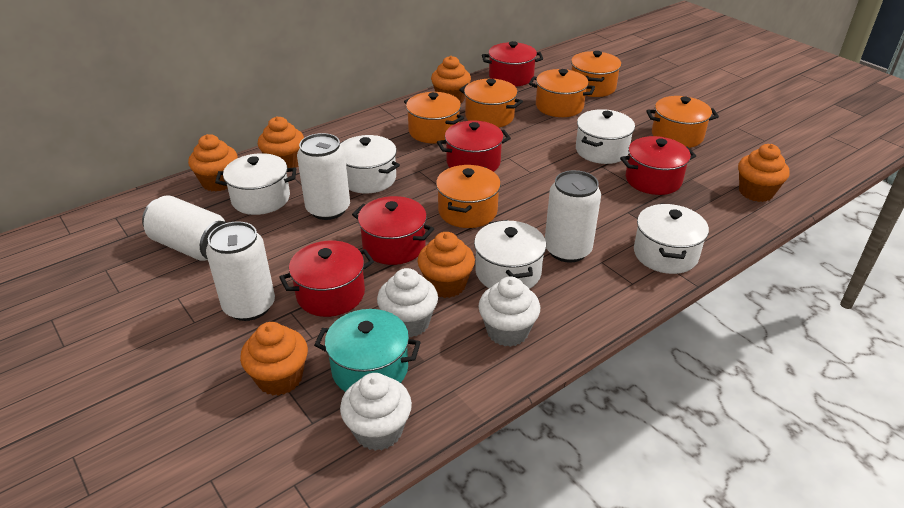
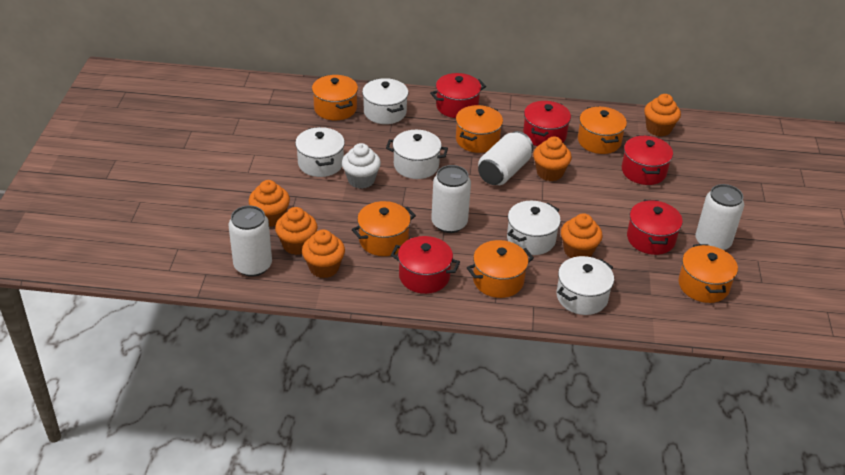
turquoise pot: [314,309,421,392] = 1 -> none = 0
white cupcake: [340,373,412,451] [377,268,438,338] [478,277,540,347] = 3 -> [342,143,381,189] = 1

